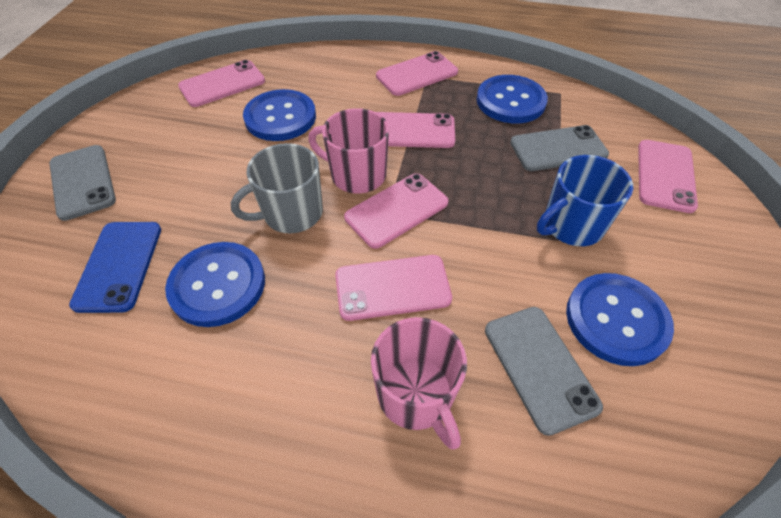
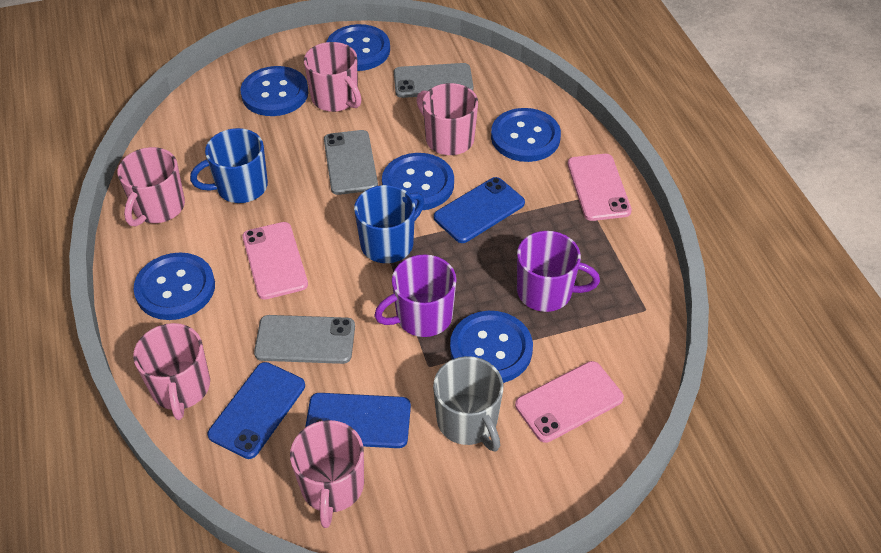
blue button: [165,242,265,327] [243,89,316,141] [476,75,548,123] [566,273,674,366] = 4 -> [133,253,215,320] [241,66,309,116] [326,24,390,71] [382,153,454,210] [450,311,533,383] [491,108,561,162] = 6
blue mug: [537,155,633,246] = 1 -> [190,128,268,203] [354,185,424,263] = 2
blue phone: [69,222,161,313] = 1 -> [208,362,305,459] [305,393,411,448] [434,177,525,243] = 3
pink mug: [308,108,389,194] [371,317,467,449] = 2 -> [117,147,185,227] [133,323,210,420] [290,420,364,528] [304,42,362,112] [416,83,478,155] = 5
pink phone: [178,60,265,107] [335,255,452,321] [344,173,449,249] [376,51,458,96] [376,112,455,148] [638,140,698,213] = 6 -> [243,222,308,300] [515,361,624,443] [567,154,632,221] = 3
purple mug: none = 0 -> [374,254,457,337] [517,231,600,312] = 2

